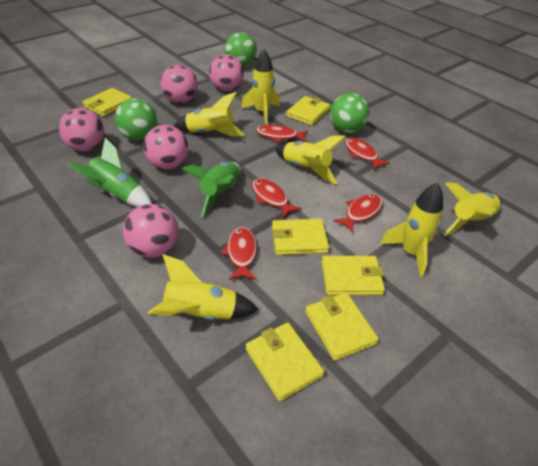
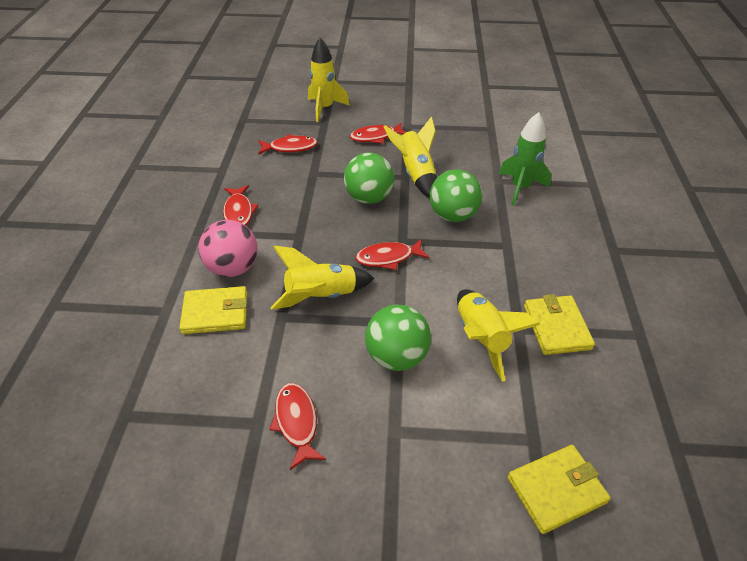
green rocket: [67,138,152,207] [181,161,240,217] = 2 -> [499,112,551,206] = 1
pink ball: [59,108,104,151] [123,204,178,258] [143,125,188,169] [161,65,198,103] [209,54,244,92] = 5 -> [199,220,258,277] = 1
yellow rocket: [148,254,259,320] [173,92,245,137] [241,49,280,125] [275,136,346,184] [380,183,443,277] [443,182,502,236] = 6 -> [271,246,375,310] [308,37,350,122] [384,116,437,198] [457,289,540,382] = 4
yellow wallet: [82,88,132,117] [246,323,324,401] [272,219,329,255] [286,96,330,125] [305,292,379,361] [322,256,385,295] = 6 -> [179,286,247,334] [508,445,611,534] [524,294,595,355] = 3

